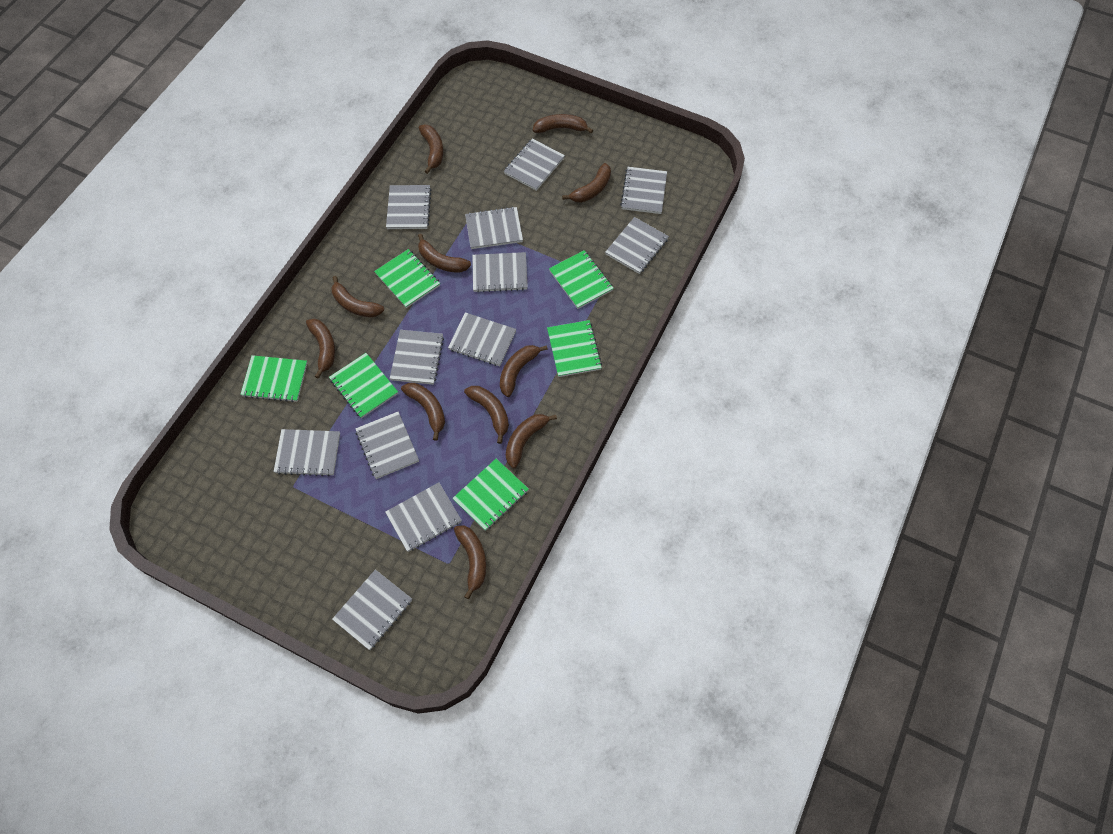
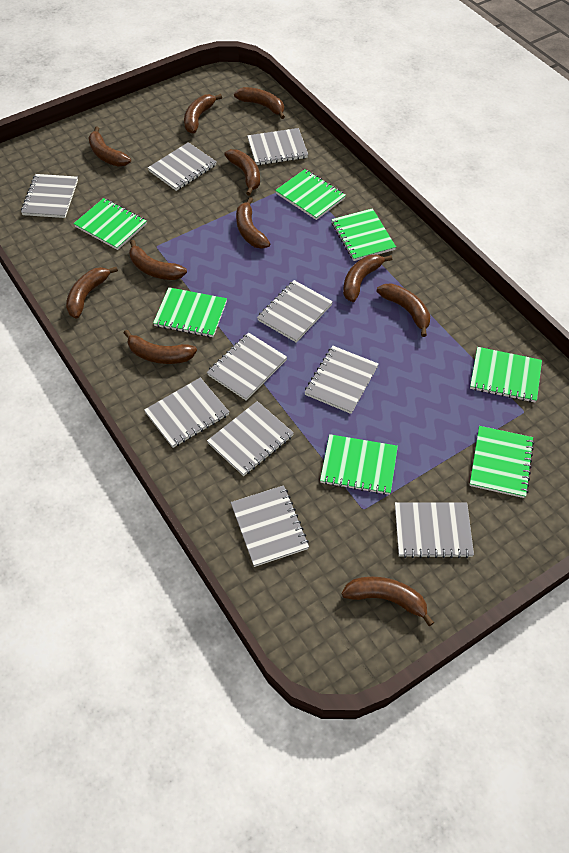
green notebook: [240,355,307,402] [329,353,398,418] [374,249,440,308] [452,459,529,531] [547,320,602,377] [549,250,614,309] = 6 -> [74,198,147,250] [153,287,227,337] [275,169,346,220] [320,434,398,495] [331,208,396,261] [470,347,542,402] [470,426,534,498] = 7
grey notebook: [273,429,340,476] [332,569,412,650] [355,412,419,479] [385,482,462,552] [386,185,432,229] [390,330,444,385] [448,312,516,366] [465,207,523,249] [472,252,528,293] [504,138,565,191] [605,217,669,274] [620,167,667,214] = 12 -> [21,174,78,218] [144,378,229,448] [148,142,216,191] [207,332,287,400] [207,401,294,476] [231,485,309,567] [247,128,308,165] [257,280,333,343] [304,346,378,414] [395,502,474,558] = 10

